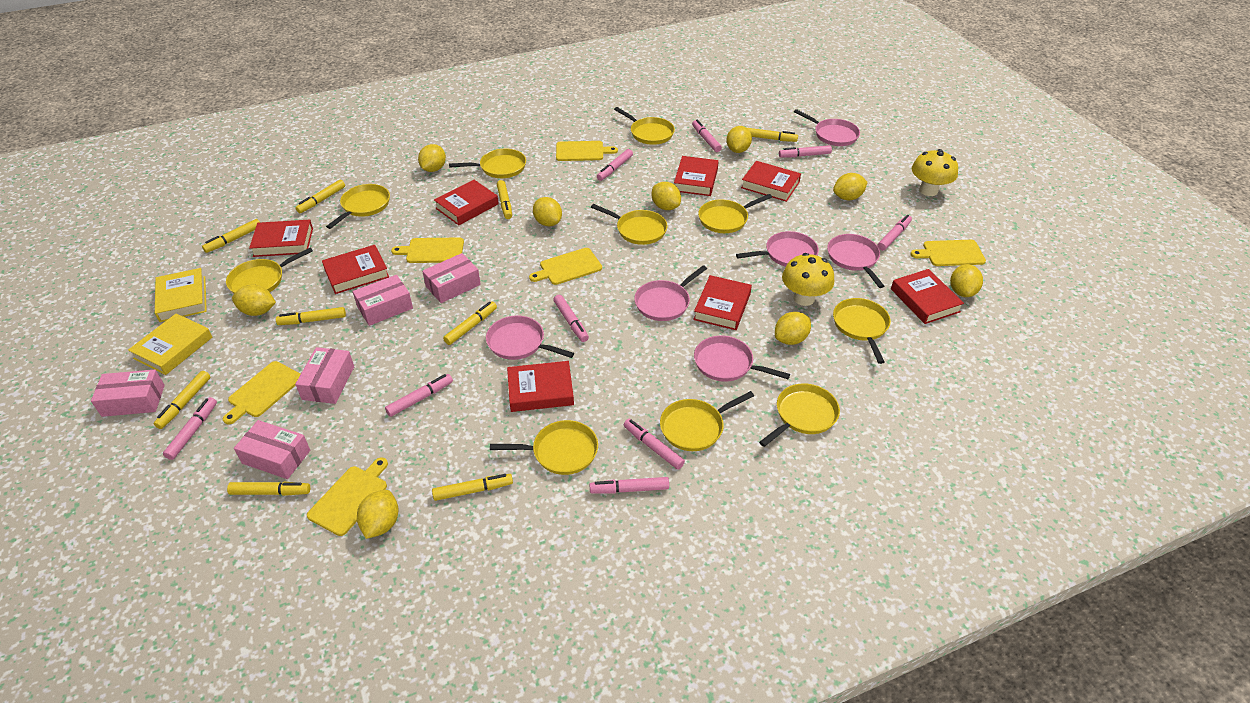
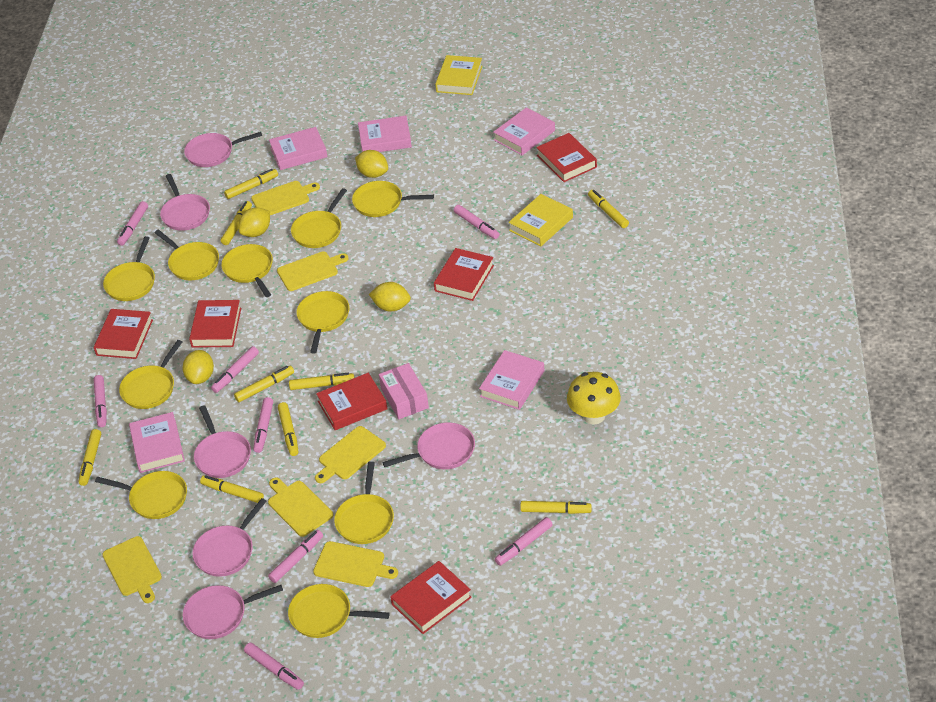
pink book: none = 0 -> [129,412,185,473] [269,127,327,170] [358,116,412,152] [479,350,545,410] [493,107,555,155] = 5
pink box: [91,370,165,417] [234,420,310,479] [295,347,354,404] [353,275,413,326] [422,253,481,303] = 5 -> [379,363,429,419] = 1
pink marker: [163,397,217,460] [385,374,453,417] [553,295,589,342] [589,477,669,494] [597,149,633,181] [624,419,685,470] [692,120,722,152] [779,145,832,158] [878,215,912,251] = 9 -> [94,375,107,427] [117,201,148,246] [211,346,259,393] [244,643,304,690] [253,397,273,453] [268,530,323,583] [454,205,499,239] [495,517,553,566] = 8
red book: [249,220,313,257] [322,245,389,294] [434,180,499,225] [507,361,574,412] [674,156,719,196] [693,275,752,330] [741,161,801,202] [891,269,964,324] = 8 -> [94,309,153,359] [189,300,241,348] [316,373,387,430] [390,561,472,634] [434,248,494,301] [536,133,597,182] = 6
yellow lemon: [232,285,276,316] [357,490,398,539] [418,144,446,172] [533,197,562,226] [652,182,681,210] [726,126,752,153] [775,312,811,345] [833,173,868,200] [950,264,983,297] = 9 -> [182,350,214,384] [238,207,270,237] [355,150,388,178] [369,282,411,312] = 4
yellow mushroom: [782,253,834,306] [912,149,958,196] = 2 -> [567,372,621,424] = 1

